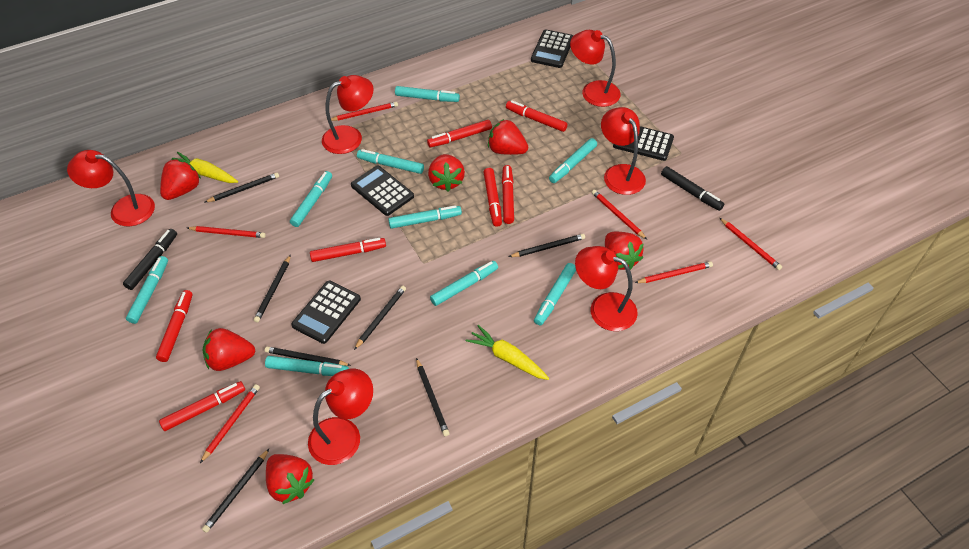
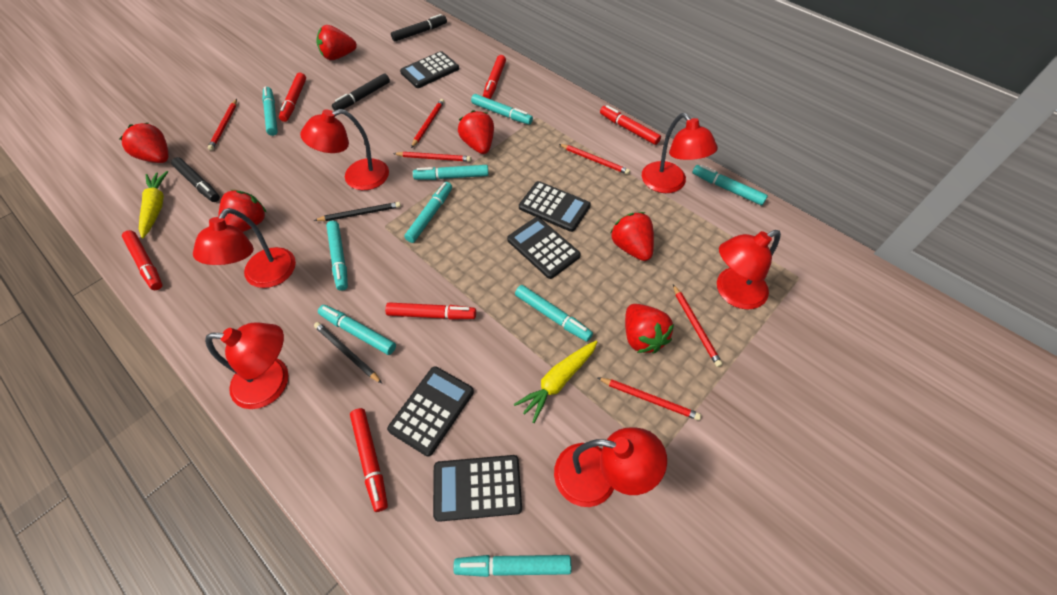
black calculator: [291,281,361,344] [351,166,414,216] [531,30,573,68] [613,126,674,161] = 4 -> [387,366,474,457] [400,51,459,88] [433,455,522,522] [507,217,581,279] [519,181,591,232] = 5
black marker: [123,229,177,290] [661,166,724,211] = 2 -> [171,157,220,202] [332,73,390,111] [391,14,447,42] = 3
black pencil: [202,448,270,533] [205,173,279,202] [254,255,291,323] [265,346,351,366] [354,286,406,350] [416,358,450,436] [509,234,585,257] = 7 -> [314,202,401,221] [314,322,382,383] = 2
red marker: [156,290,193,362] [159,381,245,431] [310,238,386,262] [427,120,492,147] [484,168,502,227] [502,165,514,224] [506,100,568,132] = 7 -> [122,230,162,290] [279,73,306,122] [350,408,388,512] [385,302,476,320] [483,55,506,99] [600,105,661,145] = 6

